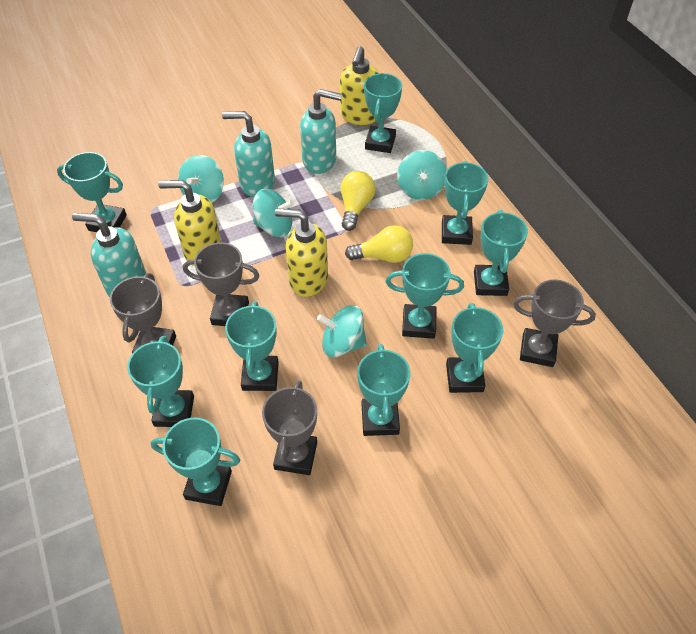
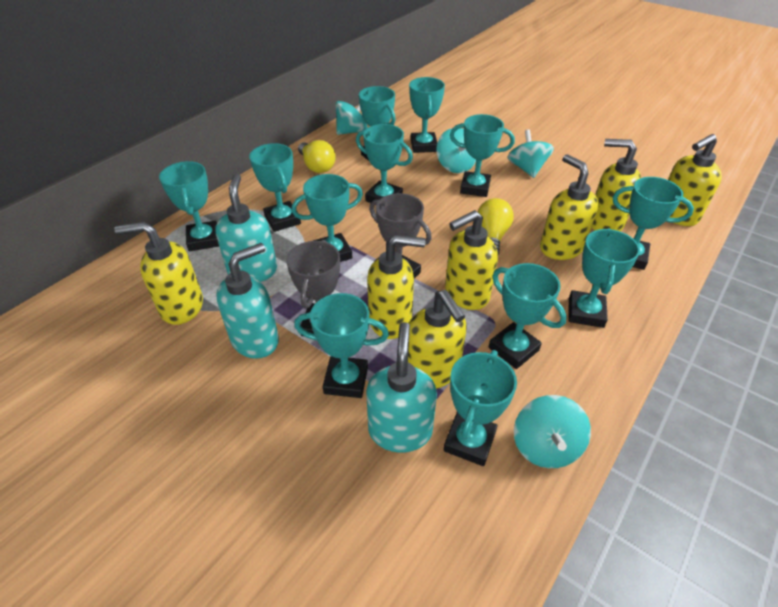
grey trophy: [110,273,176,354] [183,242,259,326] [262,380,317,475] [513,280,596,367] = 4 -> [286,240,340,336] [369,193,432,278] = 2
turquoise trophy: [57,152,127,232] [127,336,194,427] [150,417,240,506] [225,301,279,391] [357,344,411,436] [364,73,402,153] [386,253,464,339] [442,161,488,245] [446,303,503,393] [474,210,528,296] = 10 -> [159,161,219,251] [249,143,301,232] [291,174,363,262] [294,293,389,398] [356,124,413,203] [359,86,396,161] [409,77,445,153] [444,350,517,466] [450,114,515,197] [489,263,567,369] [568,228,640,328] [613,177,694,270] = 12
yellow soap dispenser: [158,180,222,266] [275,208,328,297] [340,46,379,125] = 3 -> [114,222,203,325] [367,235,426,339] [408,290,467,389] [445,210,498,310] [540,154,598,260] [592,139,641,231] [668,134,722,226] = 7

